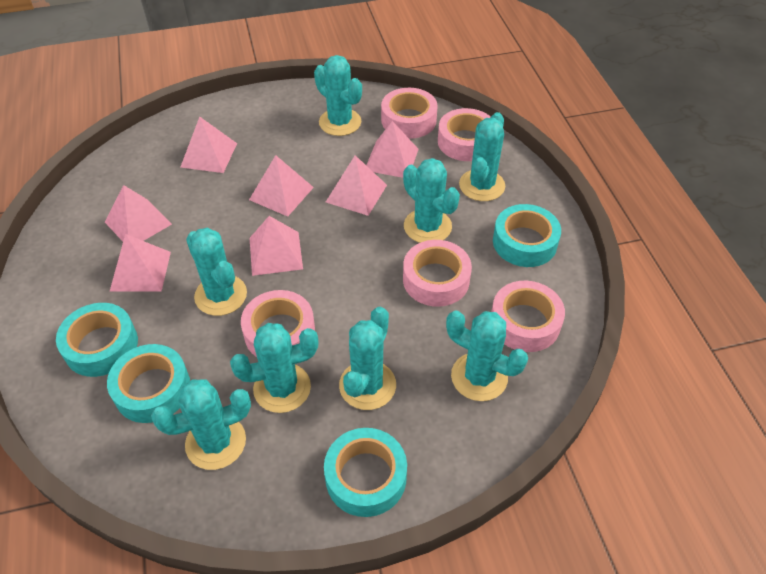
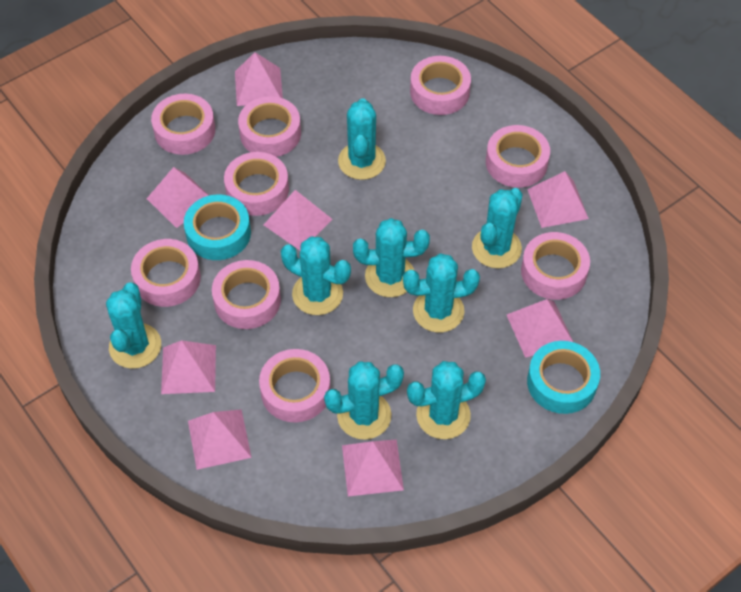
pink pyramid: [105,185,172,241] [110,234,171,291] [180,117,237,173] [249,155,314,216] [249,216,303,276] [326,155,387,216] [366,121,419,178] = 7 -> [147,167,209,228] [161,340,216,394] [188,409,252,470] [235,52,283,106] [264,190,333,250] [342,439,404,496] [507,299,573,358] [527,171,589,228] = 8
pink tape: [241,290,315,357] [381,88,438,139] [403,240,472,307] [438,108,491,161] [491,281,565,352] = 5 -> [131,239,201,307] [151,94,215,155] [212,260,281,329] [224,152,289,216] [238,96,301,157] [259,349,331,422] [410,56,471,115] [486,125,550,188] [521,232,590,300] = 9
turquoise tape: [56,303,138,377] [107,344,190,423] [324,428,407,517] [493,204,561,267] = 4 -> [184,194,251,260] [527,341,600,414] = 2

